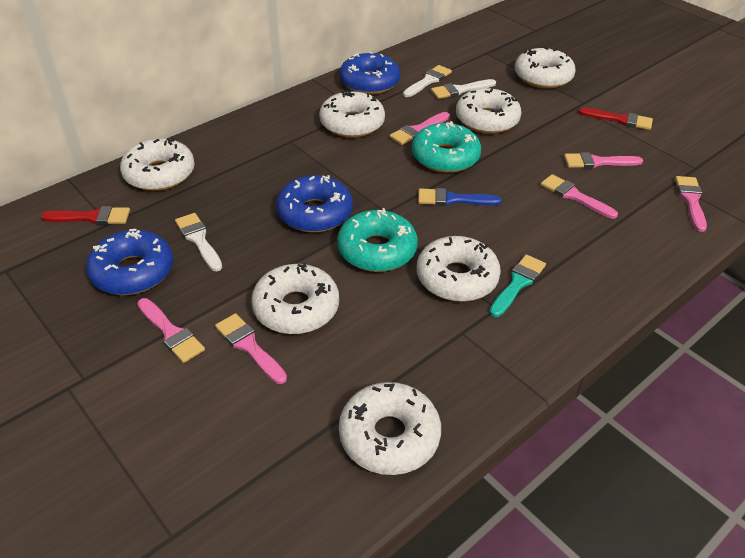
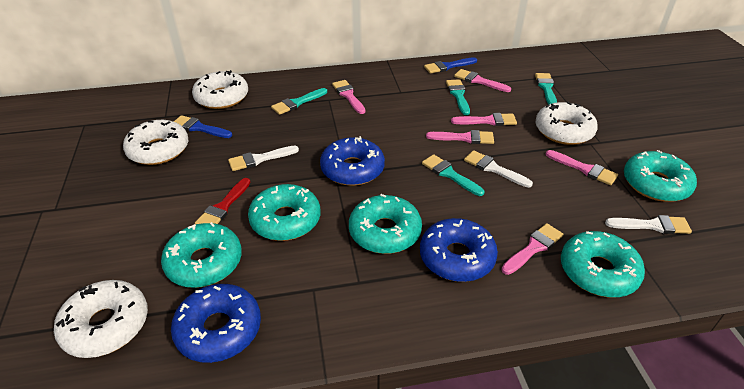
blue brush: [418,188,501,206] = 1 -> [174,115,232,138] [424,57,477,74] = 2
red brush: [41,206,130,225] [578,107,653,130] = 2 -> [195,178,251,224] = 1
turquoise brush: [489,255,546,317] = 1 -> [271,88,327,115] [422,154,484,196] [446,79,470,115] [535,73,557,104] = 4
turquoise donut: [337,208,418,272] [412,121,481,173] = 2 -> [161,222,242,288] [248,184,320,241] [349,194,422,254] [561,231,645,297] [624,150,697,202] = 5
white donut: [120,138,195,191] [251,262,339,334] [319,91,385,138] [339,382,441,475] [417,236,501,302] [456,88,522,134] [515,47,576,89] = 7 -> [54,280,148,358] [123,120,188,165] [192,70,248,109] [536,102,598,145] = 4

